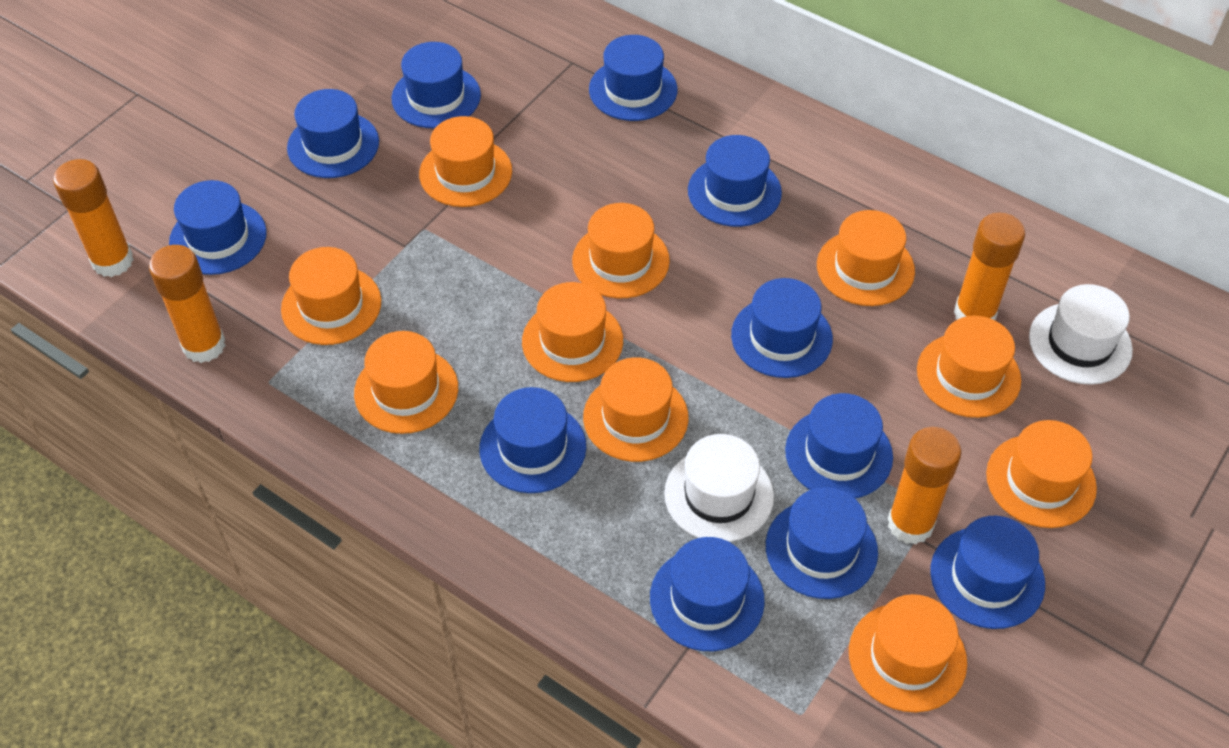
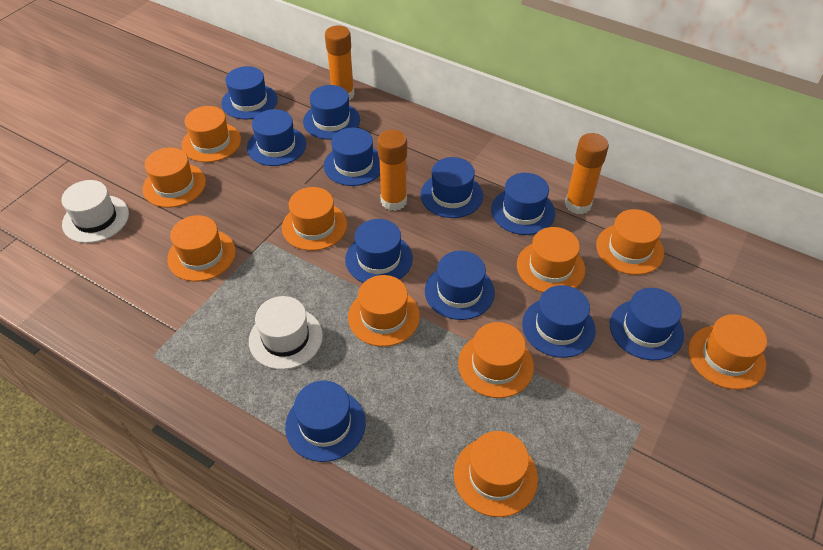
orange glue stick: [53,159,134,277] [149,245,226,363] [888,427,962,545] [954,213,1025,320] = 4 -> [325,25,355,100] [377,130,407,211] [565,133,609,214] = 3

